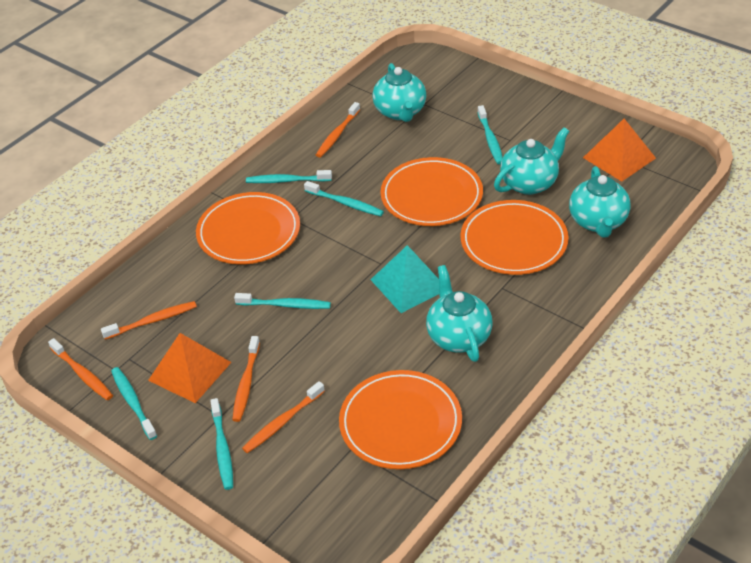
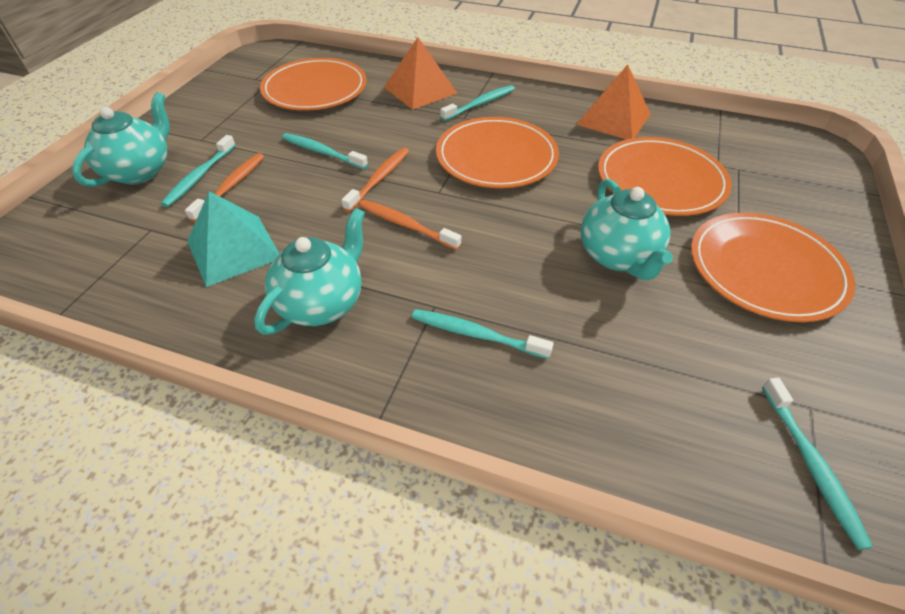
orange toothbrush: [48,338,113,400] [101,301,197,340] [232,336,260,422] [242,381,325,453] [316,102,360,157] = 5 -> [185,153,264,222] [342,148,409,212] [359,200,461,250] = 3
turquoise teapot: [372,63,426,122] [426,265,492,362] [494,127,569,195] [569,166,631,238] = 4 -> [72,92,170,187] [254,208,365,335] [581,179,673,280] = 3
turquoise toothbrush: [111,367,157,440] [210,398,233,490] [234,293,331,309] [246,170,332,183] [304,181,384,216] [477,105,503,164] = 6 -> [161,135,236,207] [282,133,368,169] [412,309,554,359] [440,85,515,121] [762,378,873,550] = 5

